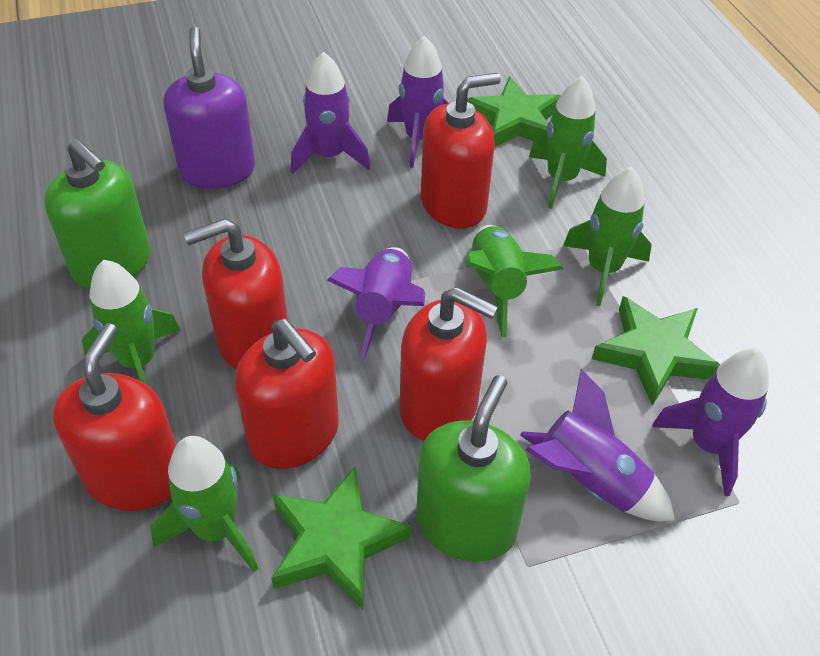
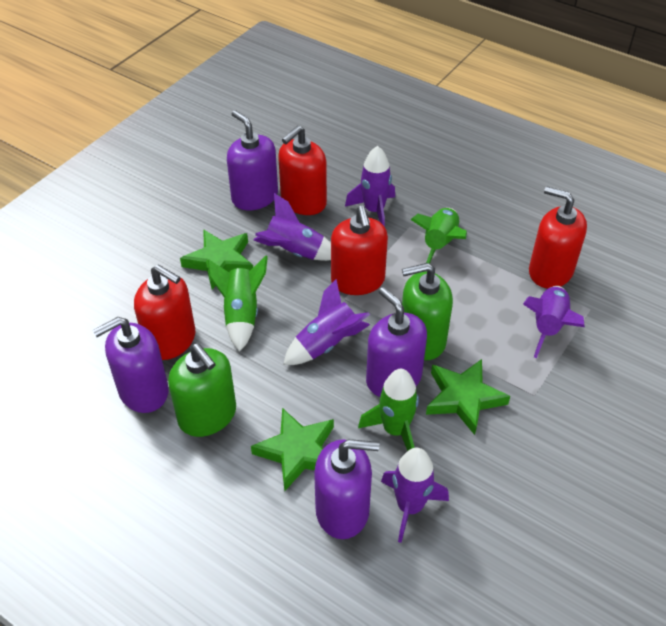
green rocket: [82,260,181,385] [151,436,258,573] [466,225,563,337] [529,76,607,209] [563,166,652,306] = 5 -> [208,256,268,351] [358,369,419,451] [410,208,467,264] = 3
purple soap dispenser: [163,26,255,189] = 1 -> [93,317,169,413] [227,110,278,210] [314,439,379,539] [366,287,427,397] = 4
red soap dispenser: [53,323,176,511] [184,218,288,369] [235,319,339,469] [400,287,498,441] [421,73,501,229] = 5 -> [134,265,195,360] [278,125,327,215] [331,206,388,295] [529,186,587,288] = 4

